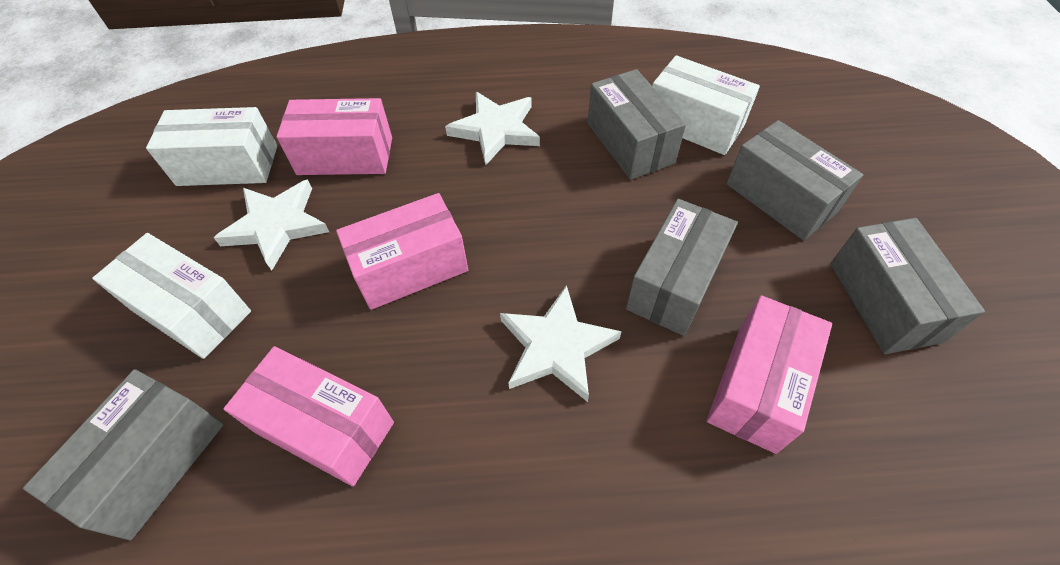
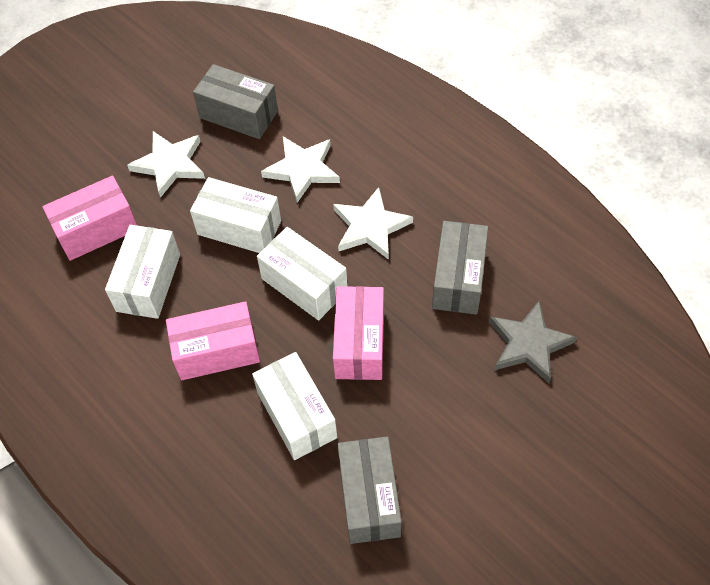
grey box: [23,369,224,540] [588,69,686,180] [626,199,738,336] [726,120,863,240] [830,218,985,354] = 5 -> [193,64,278,139] [337,436,402,544] [432,221,488,315] = 3
grey star: none = 0 -> [489,301,577,383] = 1
pink box: [224,346,394,487] [277,98,392,175] [336,193,468,310] [707,295,832,454] = 4 -> [42,176,137,261] [166,301,260,380] [333,286,384,380] = 3
white box: [92,233,251,359] [146,107,277,186] [652,55,760,155] = 3 -> [105,225,180,319] [190,177,281,253] [252,352,337,460] [257,227,348,321] = 4

